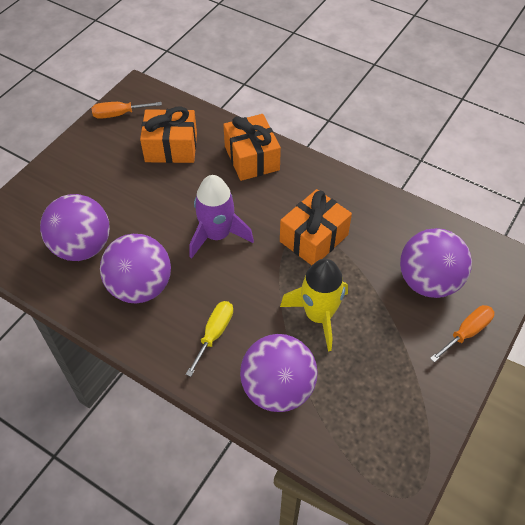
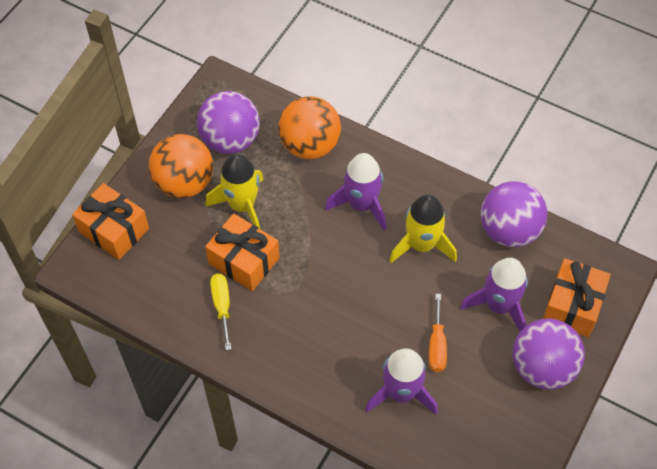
orange ball: none = 0 -> [149,134,213,198] [278,96,341,159] = 2
orange screwdriver: [92,102,162,119] [430,305,494,362] = 2 -> [429,294,447,372] = 1
purple ball: [40,194,110,261] [100,234,171,304] [240,334,318,412] [400,228,472,298] = 4 -> [197,91,260,154] [481,181,547,247] [513,319,585,390] = 3
purple rocket: [189,175,254,259] = 1 -> [325,153,387,231] [365,348,438,415] [460,258,528,331] = 3
yellow rocket: [280,259,348,351] = 1 -> [205,154,264,229] [389,194,457,263] = 2

